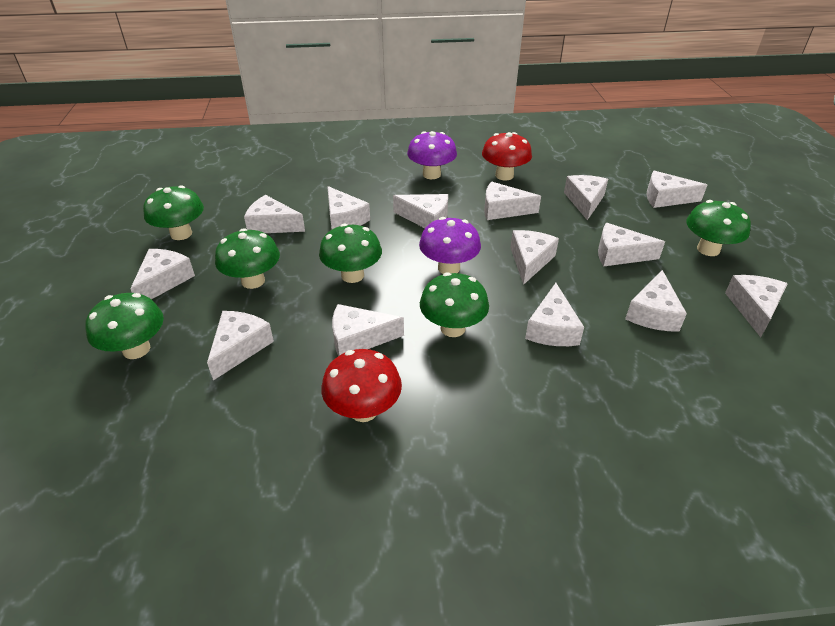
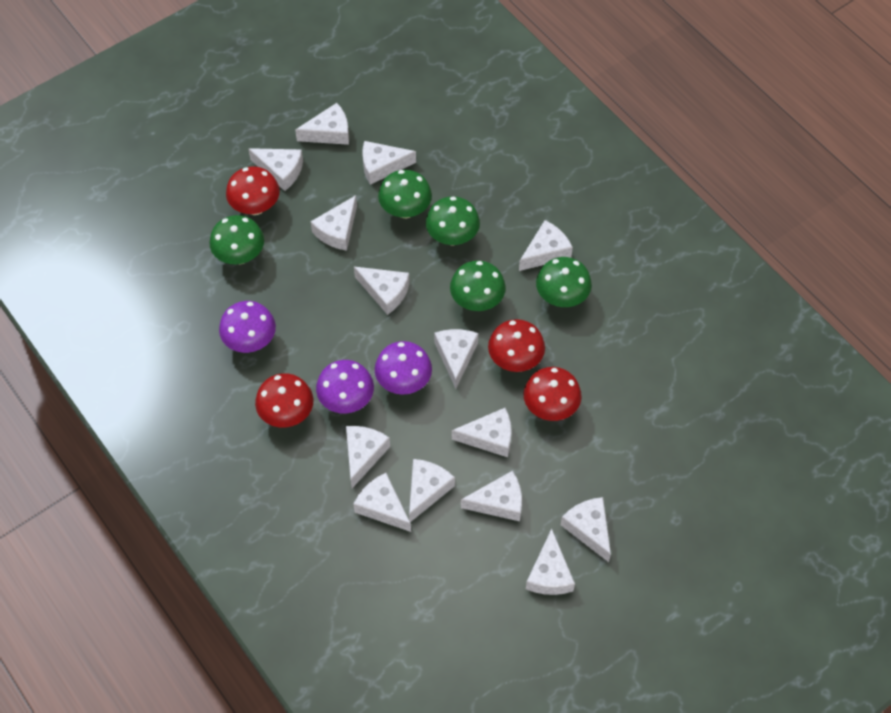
green mushroom: [86,293,164,359] [143,185,204,240] [215,228,280,289] [319,223,382,283] [420,272,489,337] [686,200,751,256] = 6 -> [209,215,264,264] [378,170,432,218] [426,197,480,246] [450,260,506,311] [536,257,592,307] = 5
purple mushroom: [407,131,457,179] [419,217,481,274] = 2 -> [219,301,276,353] [316,360,374,413] [375,341,432,395] = 3
red mushroom: [321,349,402,422] [482,132,532,180] = 2 -> [226,167,280,215] [255,373,313,428] [488,319,545,372] [524,367,582,421] = 4

